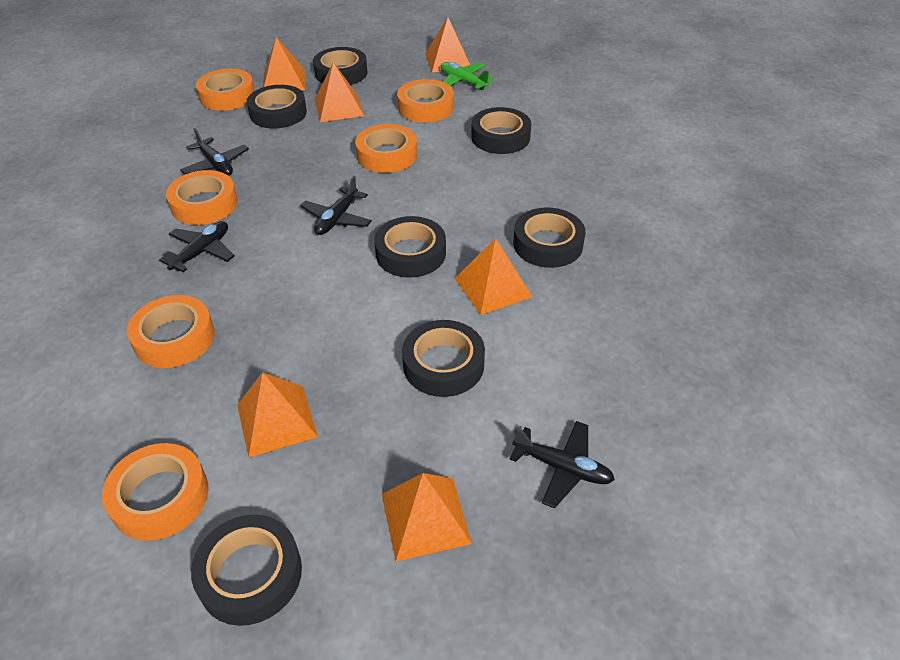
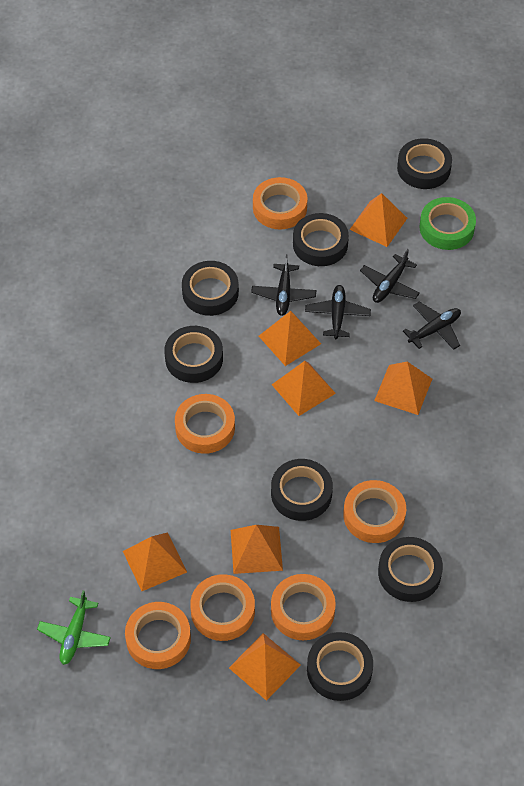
green tape: none = 0 -> [420,197,476,250] = 1
orange pyramid: [237,372,318,457] [263,37,305,91] [315,62,364,122] [382,473,472,561] [425,17,470,72] [455,238,532,315] = 6 -> [123,532,187,591] [229,633,301,701] [231,525,283,574] [259,311,321,366] [272,361,336,416] [349,193,407,247] [374,361,432,415] = 7

